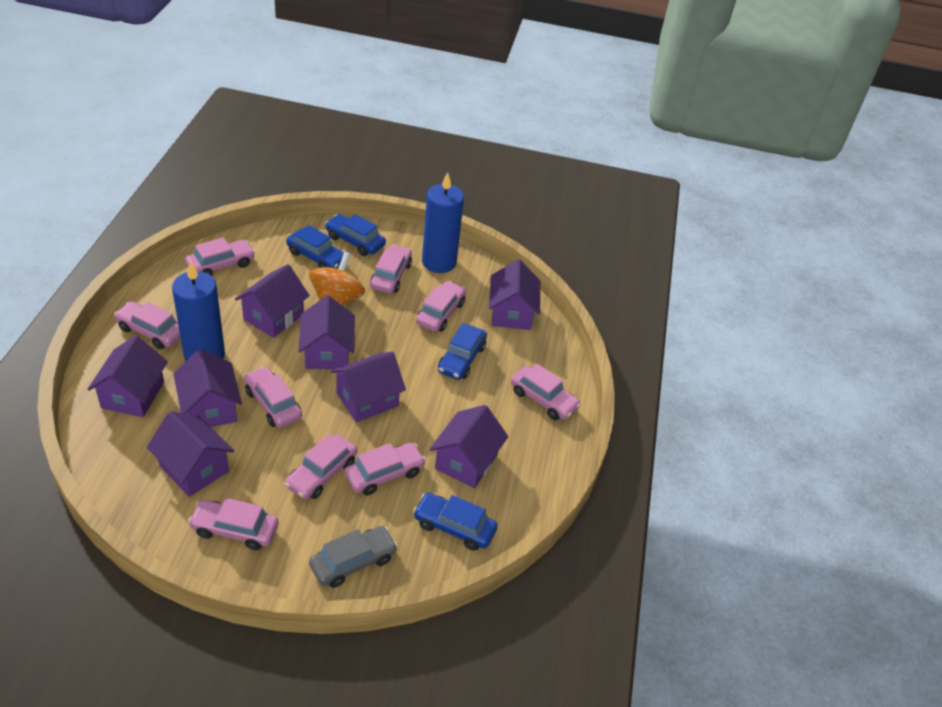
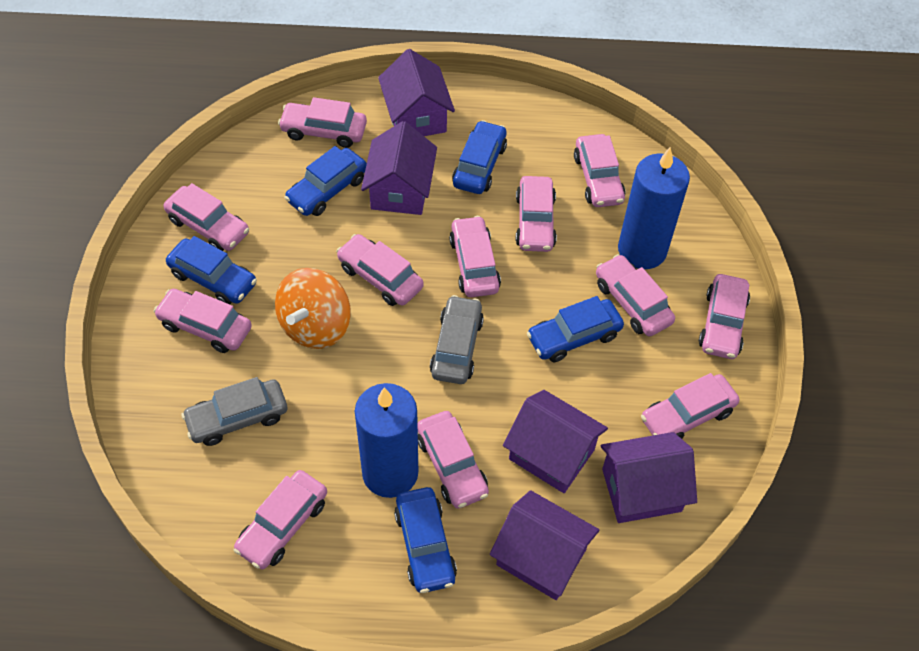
blue car: [286,225,344,269] [325,214,386,256] [413,493,498,551] [438,323,487,380] = 4 -> [166,236,257,304] [284,146,367,216] [394,487,457,593] [452,120,507,194] [527,296,624,362] = 5
grey car: [309,526,398,588] = 1 -> [181,377,287,446] [430,295,484,384] = 2
pink car: [114,301,181,349] [185,237,255,276] [188,498,278,550] [244,366,302,428] [285,434,357,500] [344,442,426,495] [370,244,412,294] [416,281,466,332] [511,364,581,420] = 9 -> [154,289,252,353] [164,183,249,251] [233,470,327,570] [278,97,367,148] [336,234,424,306] [418,411,489,509] [449,216,501,297] [516,176,557,252] [574,134,626,207] [596,254,675,336] [641,373,739,439] [699,274,750,359] = 12
purple house: [88,336,168,417] [147,411,234,497] [173,349,242,427] [235,264,310,338] [298,295,355,369] [331,352,406,422] [430,405,508,488] [489,259,540,330] = 8 -> [361,121,437,215] [378,49,455,136] [490,490,599,600] [503,390,608,493] [601,432,697,523] = 5

